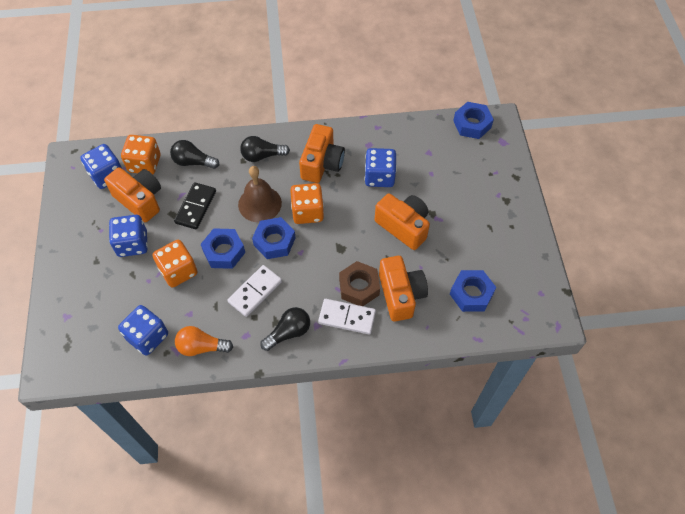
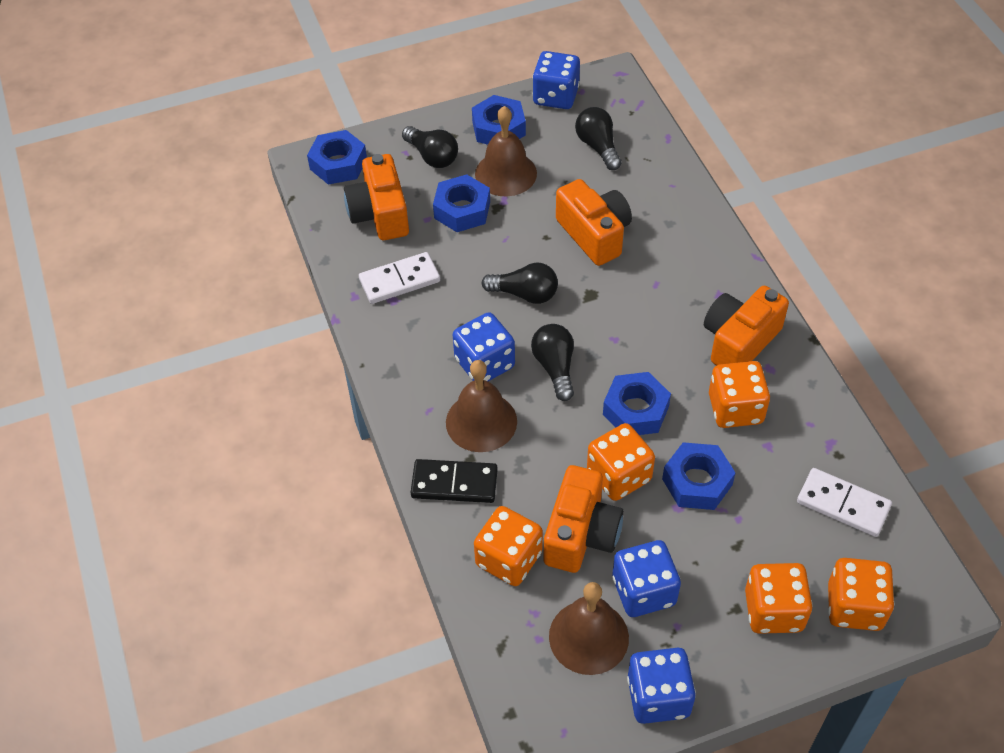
black light bulb: [170,140,219,169] [240,136,290,162] [260,307,310,351] = 3 -> [402,126,458,168] [482,263,558,304] [531,324,574,401] [575,107,622,170] = 4
blue nut: [201,228,245,269] [252,217,295,259] [450,270,496,312] [453,102,494,139] = 4 -> [307,130,367,185] [433,174,490,232] [472,95,526,145] [603,372,671,435] [662,442,736,510] = 5
brown bell: [238,166,282,222] = 1 -> [446,360,517,452] [475,106,537,196] [549,582,629,675] = 3
brown nut: [339,261,380,306] = 1 -> none = 0
orange dice: [121,135,161,174] [153,240,198,288] [290,183,324,224] = 3 -> [474,506,543,586] [587,423,655,501] [709,361,770,428] [745,563,812,634] [828,558,894,631] = 5
orange light bulb: [175,326,233,356] = 1 -> none = 0

